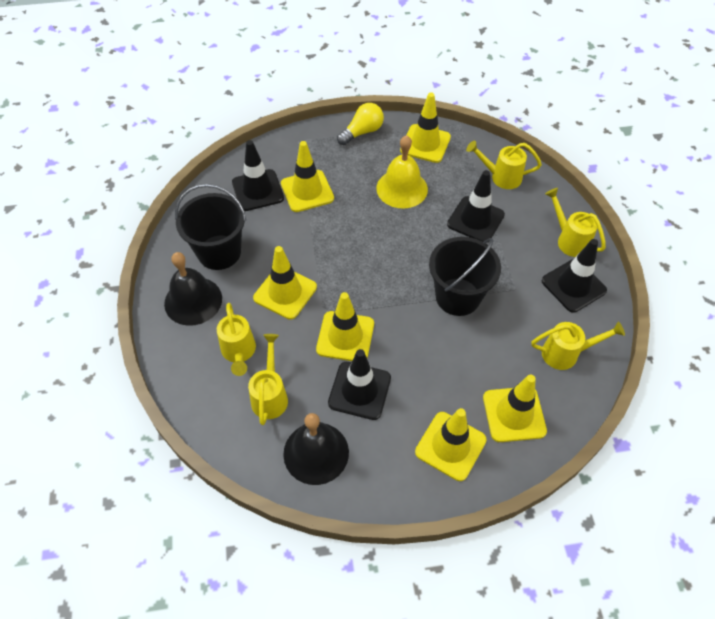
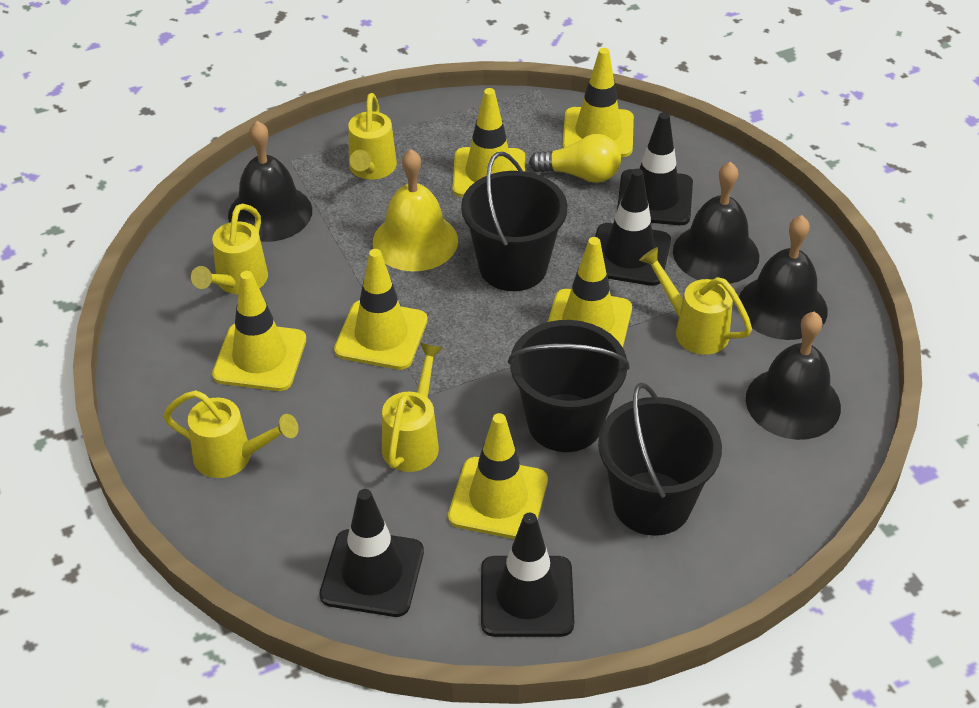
black bell: [164,252,222,326] [283,413,349,485] = 2 -> [228,121,312,242] [673,162,759,284] [739,215,828,340] [746,311,841,440] = 4
black bucket: [175,184,246,270] [429,237,501,316] = 2 -> [461,152,568,291] [508,320,630,452] [598,383,722,536] = 3

